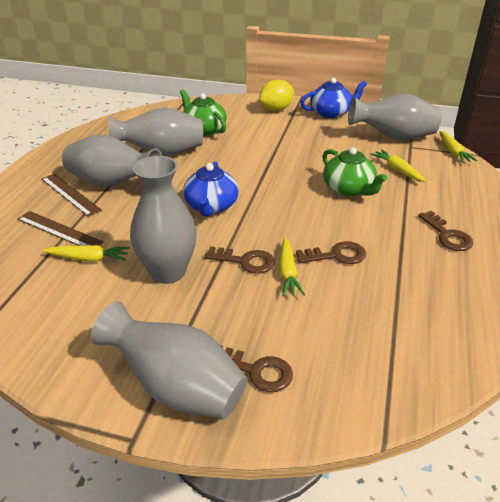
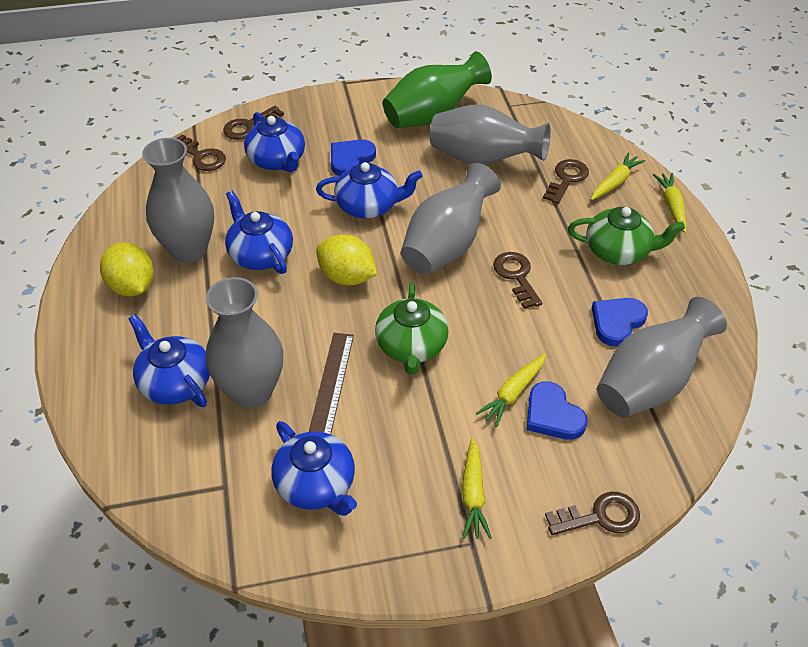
blue heart: none = 0 -> [331,139,376,176] [527,382,587,440] [592,298,648,347] = 3
blue teapot: [183,162,239,217] [300,78,367,118] = 2 -> [128,314,210,407] [225,190,293,274] [244,112,305,172] [272,421,357,516] [316,162,422,218] = 5
brown key: [204,246,275,274] [220,345,293,392] [296,241,366,264] [418,211,473,251] = 4 -> [176,134,226,171] [223,106,284,140] [493,252,542,309] [543,159,589,204] [545,492,640,535] = 5
brown ruler: [17,211,103,246] [41,174,102,217] = 2 -> [309,333,354,434] = 1
green vase: none = 0 -> [383,51,492,128] = 1
yellow lemon: [259,79,294,111] = 1 -> [100,243,154,296] [316,234,377,285] = 2

